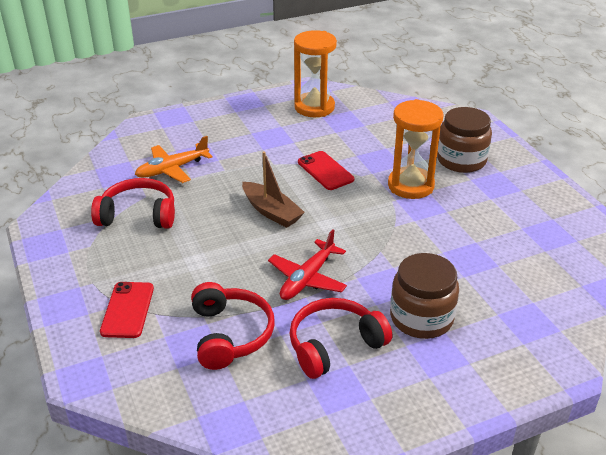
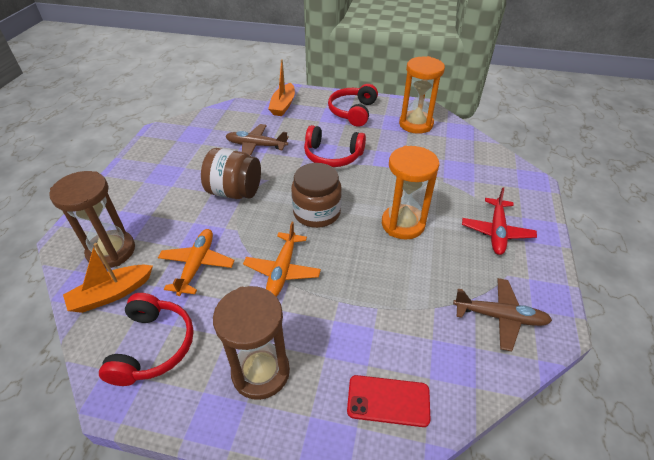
brown boat: [242,151,305,228] = 1 -> none = 0
brown hourglass: none = 0 -> [49,171,135,269] [213,286,290,400] = 2
brown plane: none = 0 -> [225,124,289,156] [453,278,552,351] = 2
orange boat: none = 0 -> [63,243,153,313] [268,59,295,116] = 2
orange plane: [135,136,213,183] = 1 -> [158,229,235,296] [243,222,321,297] = 2
red phone: [100,282,154,338] [298,151,354,190] = 2 -> [347,375,431,427] = 1

